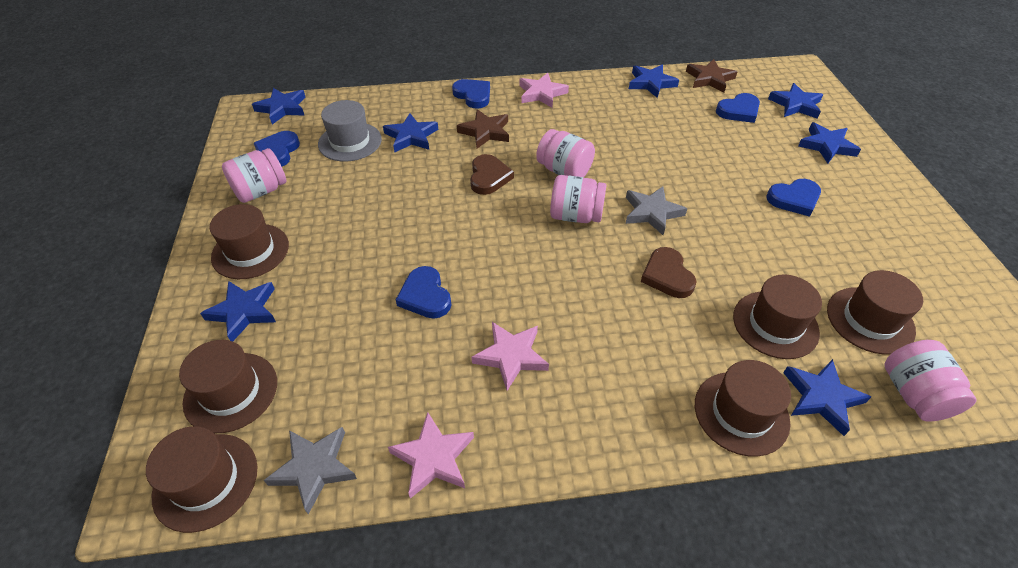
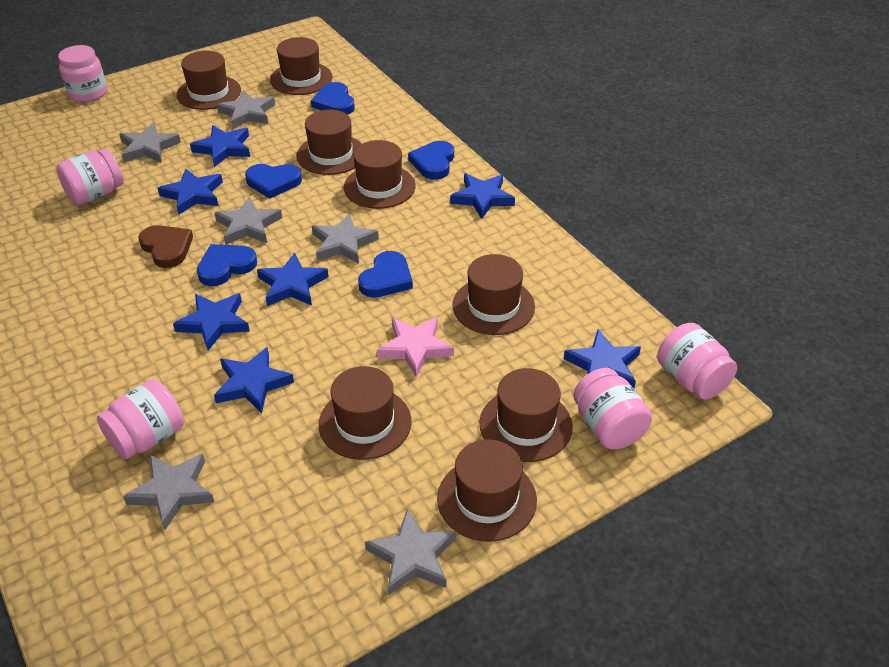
brown hat: [146,426,257,533] [179,340,277,433] [209,204,289,279] [695,360,791,457] [733,274,822,359] [827,270,923,354] = 6 -> [177,51,241,110] [270,37,333,95] [296,110,362,175] [318,366,411,460] [344,140,416,209] [437,439,537,542] [452,254,535,335] [479,368,573,462] = 8
brown heart: [470,154,514,195] [641,247,697,298] = 2 -> [138,225,193,268] = 1
brown star: [457,109,509,149] [686,59,737,92] = 2 -> none = 0
grey hat: [318,100,382,162] = 1 -> none = 0
grey star: [264,427,357,514] [626,186,688,235] = 2 -> [119,122,181,163] [123,453,215,530] [215,197,282,245] [217,90,275,129] [312,214,379,264] [365,509,456,595] = 6
pink jar: [222,148,287,203] [536,129,595,178] [550,175,606,223] [884,340,977,422] = 4 -> [56,149,123,205] [58,45,107,102] [97,380,184,459] [573,368,652,449] [657,323,737,399] = 5
pink star: [388,412,474,499] [471,322,549,391] [520,73,569,108] = 3 -> [377,317,454,377] = 1

